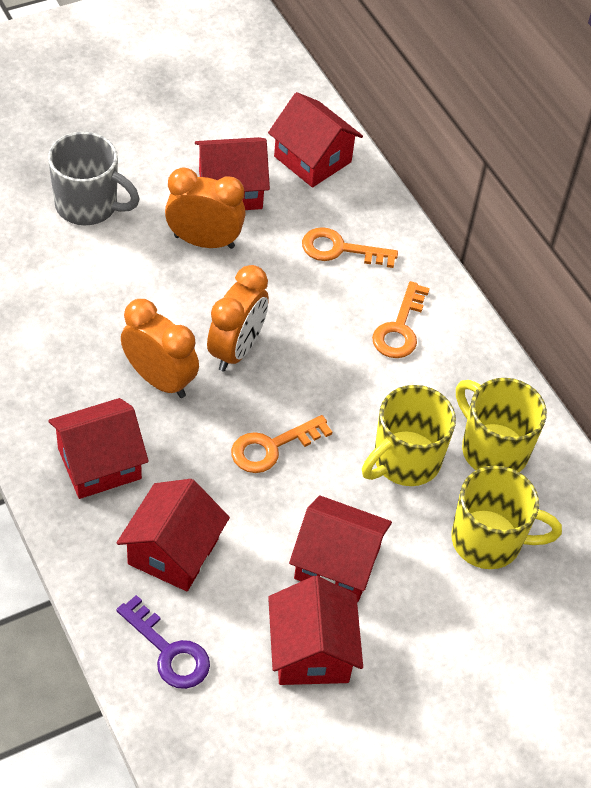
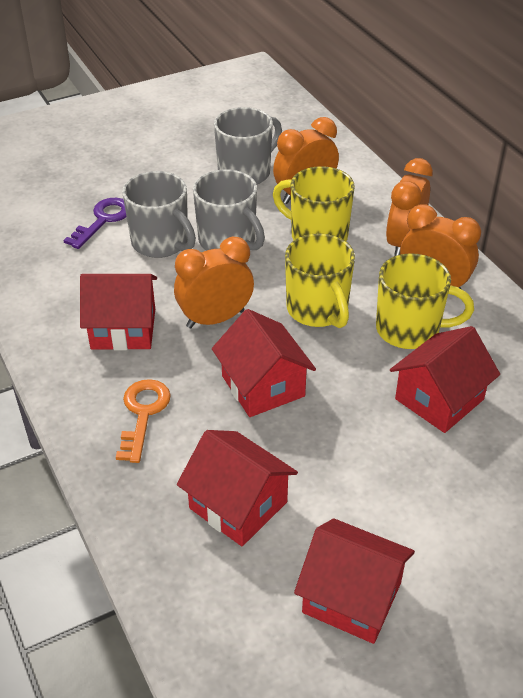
grey mug: [48,132,140,225] = 1 -> [122,171,196,258] [193,169,265,251] [214,107,282,185] = 3
orange clock: [121,299,199,398] [165,167,246,249] [207,265,269,371] = 3 -> [174,237,254,328] [273,117,339,204] [386,158,433,256] [400,204,481,289] = 4
orange key: [231,415,332,473] [302,227,398,268] [372,281,430,358] = 3 -> [116,379,171,463] = 1
red house: [48,398,149,499] [117,479,230,591] [195,137,270,210] [268,92,363,187] [268,576,363,685] [289,495,392,602] = 6 -> [80,274,157,350] [177,430,298,546] [212,309,316,417] [294,518,415,644] [390,326,500,433] = 5

